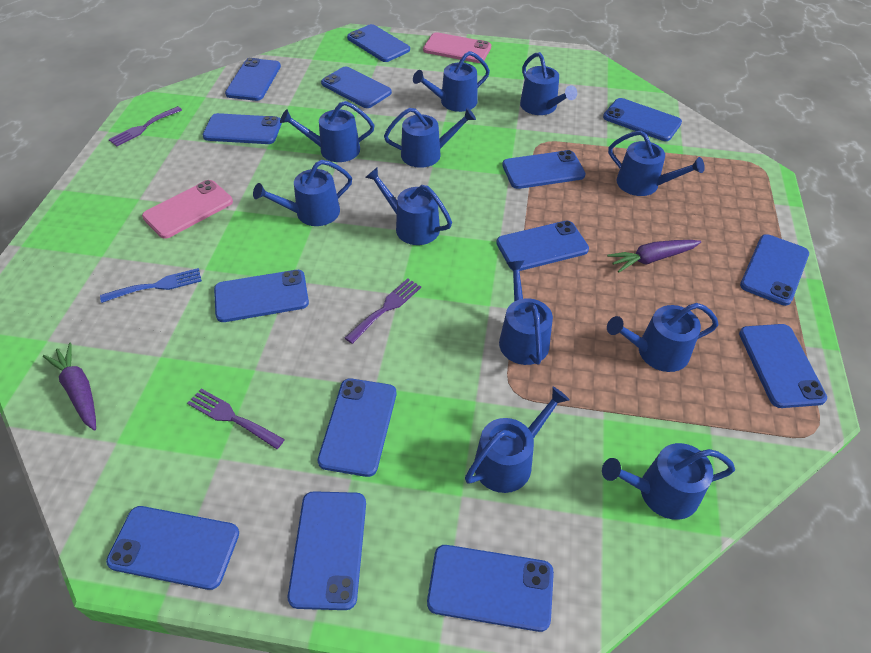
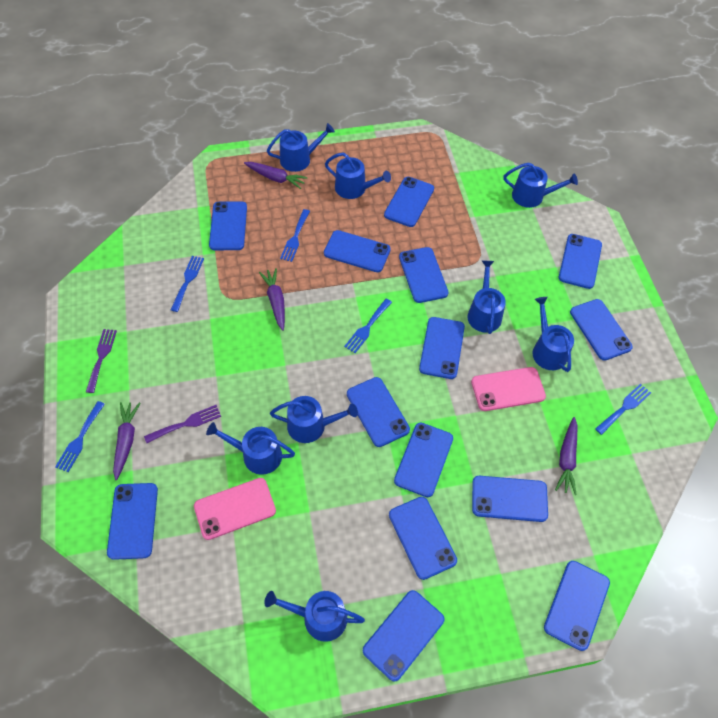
blue fork: [100,268,202,303] = 1 -> [55,401,105,472] [171,256,204,312] [280,209,310,262] [344,299,392,353] [595,384,651,435] = 5
blue watering can: [253,160,352,226] [280,101,374,162] [365,168,452,245] [384,108,476,168] [413,51,490,112] [465,387,569,493] [499,260,553,365] [520,52,577,115] [602,443,735,520] [607,303,719,372] [608,131,705,196] = 11 -> [206,422,295,475] [264,591,365,642] [267,123,335,172] [270,396,358,443] [325,153,391,199] [467,261,506,334] [503,163,578,208] [532,297,574,372] = 8
purple carrot: [43,343,96,430] [607,240,701,272] = 2 -> [113,402,140,480] [244,162,308,189] [259,268,285,331] [555,417,577,495] = 4
purple fork: [108,106,182,146] [187,389,285,449] [345,278,421,344] = 3 -> [86,329,117,393] [144,405,221,443] = 2

